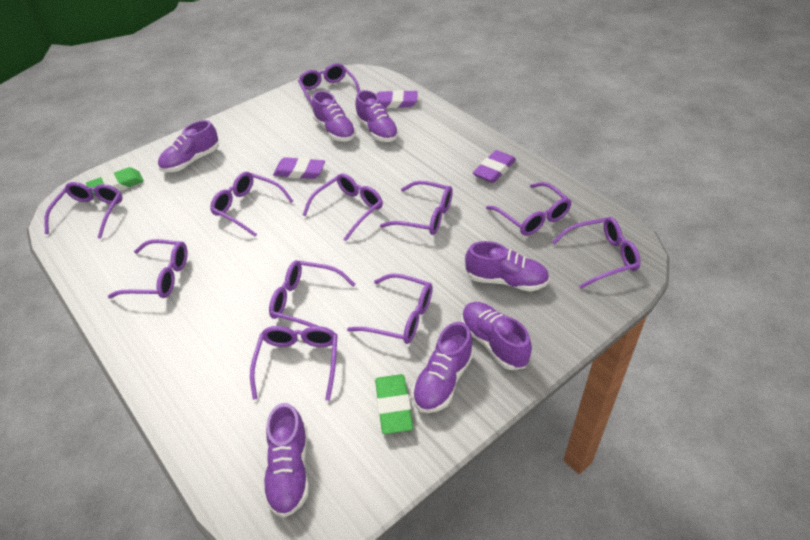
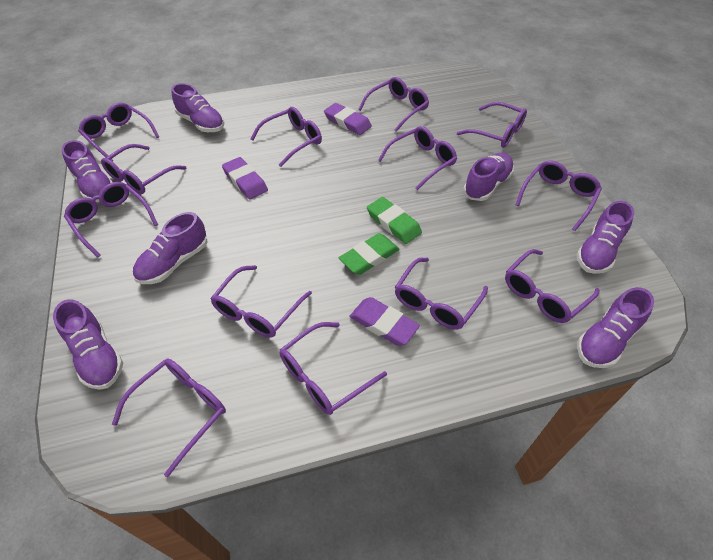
purple glasses: [44,182,123,239] [108,239,188,299] [210,172,293,236] [250,326,338,401] [269,260,356,327] [298,63,360,106] [303,173,383,241] [347,273,433,344] [380,181,453,235] [486,182,572,236] [552,217,641,288] = 11 -> [64,182,158,258] [78,103,159,161] [101,144,186,194] [112,359,226,477] [210,265,312,338] [250,107,322,167] [280,322,387,415] [358,77,429,132] [378,126,457,190] [395,258,488,329] [457,102,527,148] [505,249,600,323] [516,161,602,231] = 13

